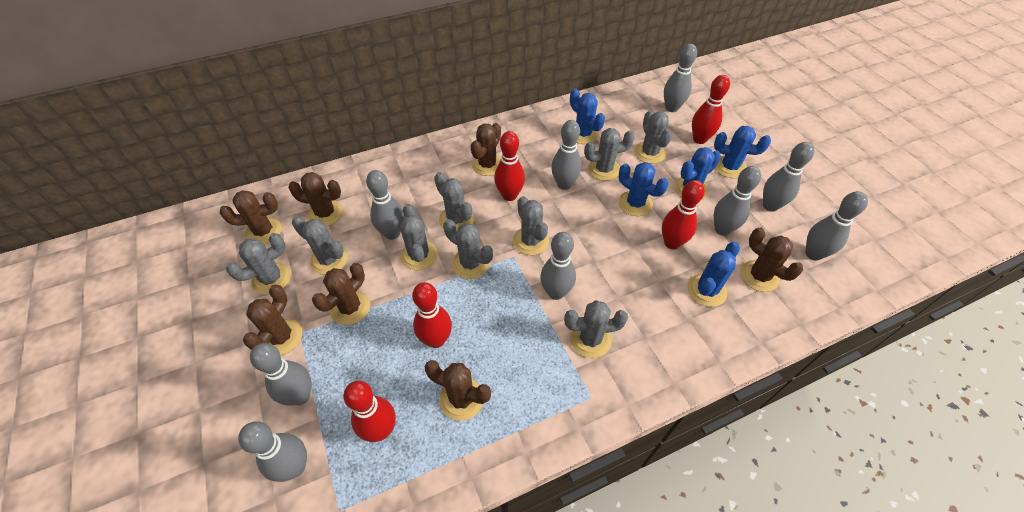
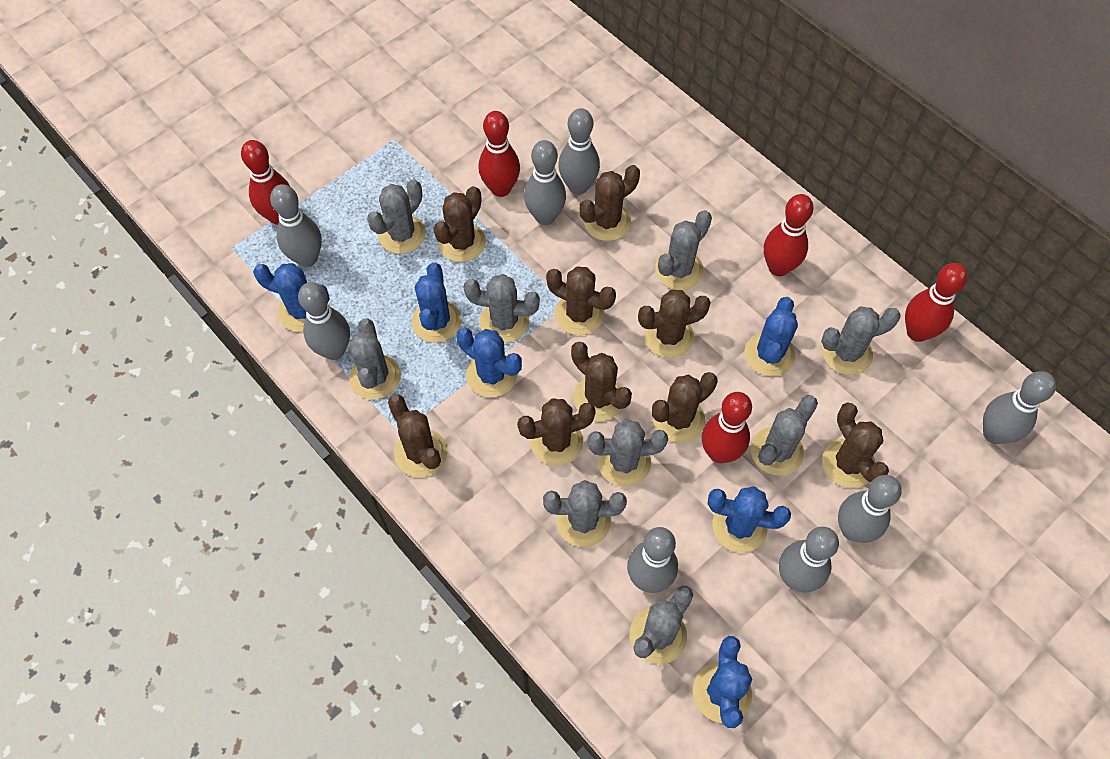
blue cactus: [570,89,605,144] [618,162,669,216] [674,147,721,199] [687,242,740,307] [714,126,771,178] = 5 -> [253,263,330,332] [412,263,462,343] [456,328,522,397] [693,636,752,728] [708,486,791,553] [744,297,798,376] = 6
brown cactus: [220,190,282,245] [243,284,303,356] [288,172,343,226] [312,263,370,325] [424,360,491,421] [471,123,501,176] [740,228,803,292] = 7 -> [388,395,448,477] [433,186,486,262] [517,398,596,466] [546,266,616,335] [571,342,632,421] [580,165,640,241] [638,290,711,358] [652,372,718,443] [822,402,889,488] = 9
grey bowling pin: [238,421,307,482] [250,343,312,406] [366,170,404,240] [540,232,576,300] [551,120,582,190] [664,44,697,112] [714,166,761,236] [763,142,815,212] [805,191,868,261] = 9 -> [270,184,322,267] [298,282,350,360] [524,140,566,225] [558,108,600,195] [627,527,678,593] [779,527,839,593] [838,475,902,543] [983,371,1056,444] = 8

